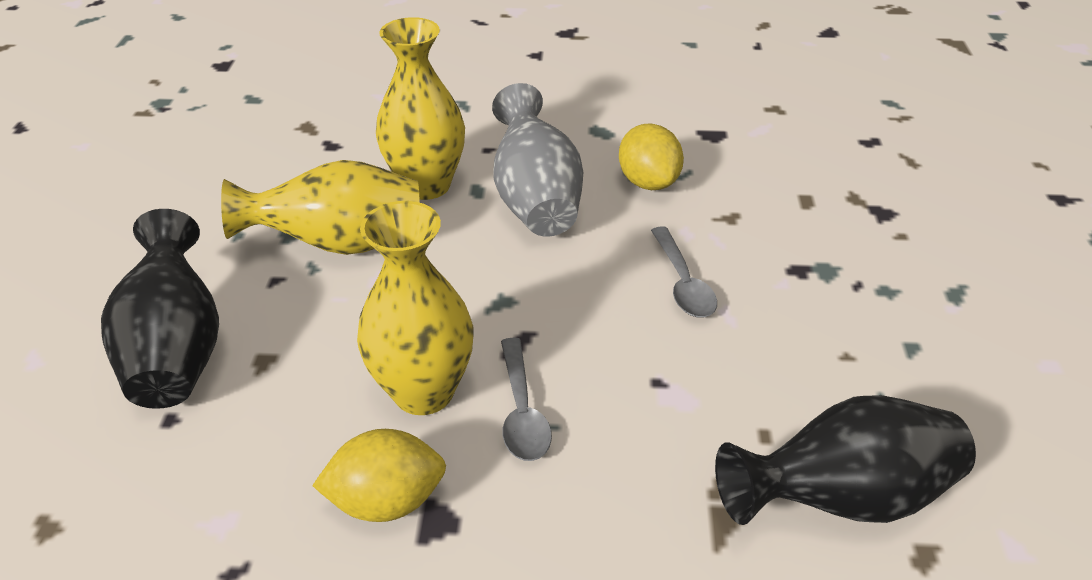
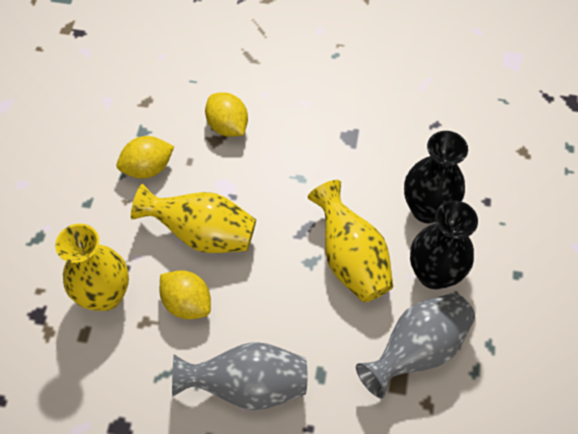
grey spoon: [501,337,552,461] [651,226,717,317] = 2 -> none = 0
grey vase: [492,83,583,237] = 1 -> [172,342,307,410] [356,293,475,399] = 2
yellow lemon: [312,429,446,522] [619,123,684,190] = 2 -> [117,136,174,179] [160,270,211,319] [205,92,248,137] = 3

